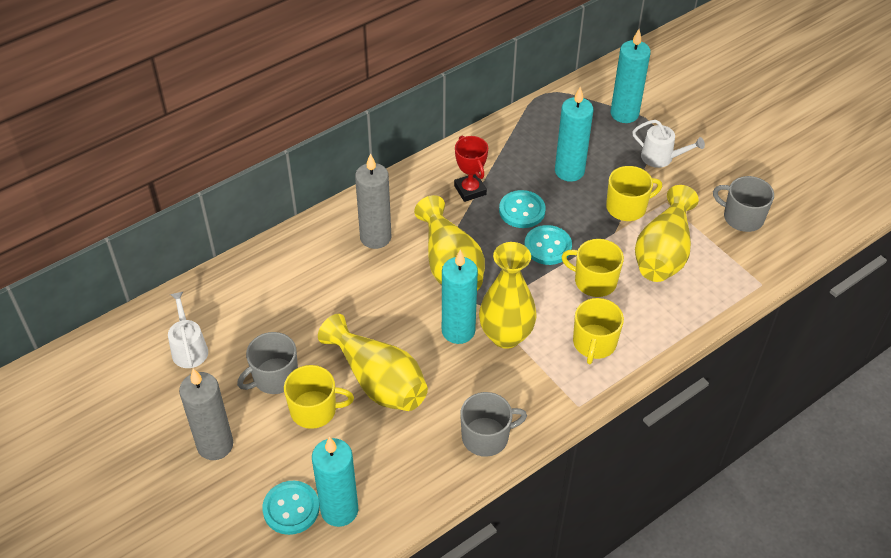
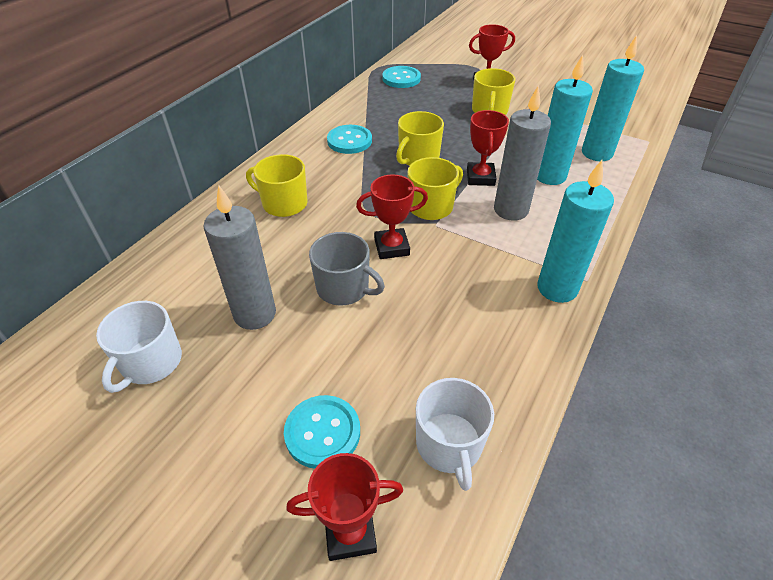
grey mug: [237,332,298,394] [460,392,527,457] [713,176,774,232] = 3 -> [309,232,385,306] = 1
red trophy: [454,136,488,202] = 1 -> [287,453,403,561] [356,174,428,259] [467,110,509,186] [469,24,515,79] = 4
turquoise candle: [312,437,358,527] [442,250,478,344] [555,87,593,182] [611,29,651,123] = 4 -> [537,55,593,185] [537,160,614,303] [582,35,644,161] = 3
white mug: none = 0 -> [96,301,182,393] [416,378,494,491] = 2
white watering can: [168,291,208,368] [632,120,705,168] = 2 -> none = 0
yellow vase: [318,314,428,411] [414,195,485,290] [479,242,537,349] [635,185,699,282] = 4 -> none = 0

